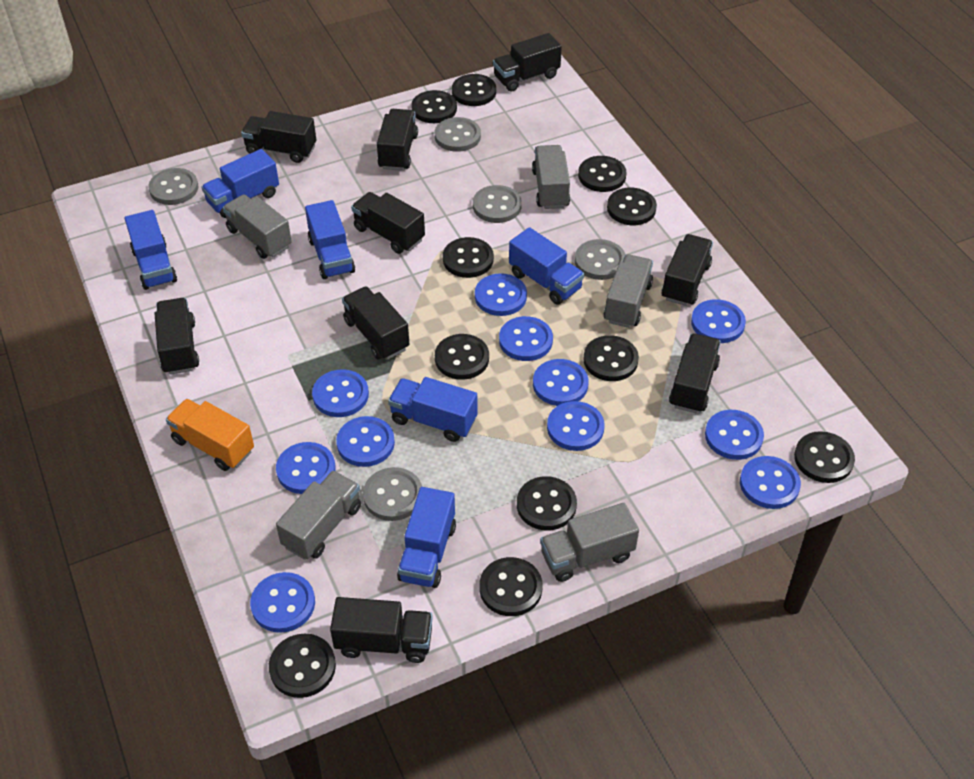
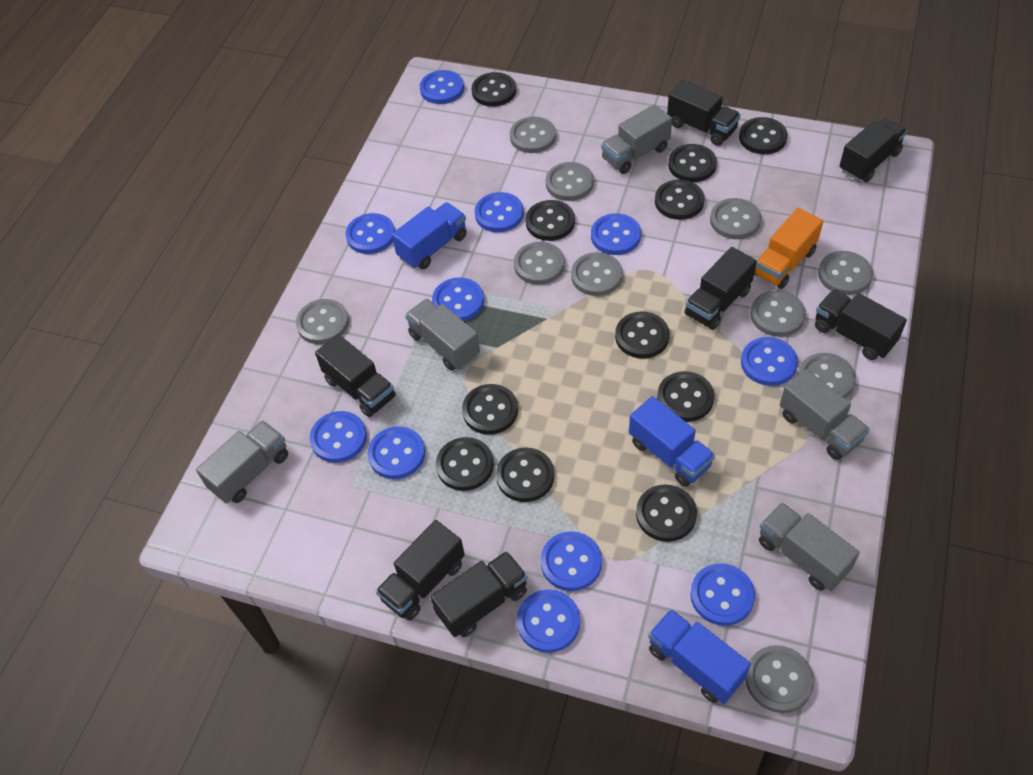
black truck: [155,298,199,375] [241,111,316,163] [330,597,433,663] [342,286,409,360] [351,192,425,254] [377,109,418,171] [493,33,562,92] [661,234,713,306] [669,333,721,413] = 9 -> [315,334,396,417] [376,520,465,621] [430,551,528,637] [667,80,741,146] [684,247,757,330] [815,289,907,360] [839,118,907,182] = 7
blue truck: [124,210,177,290] [201,149,279,218] [305,200,355,279] [388,377,478,442] [397,487,456,588] [509,227,584,305] = 6 -> [392,202,467,269] [629,396,715,487] [648,609,751,704] = 3
grey button: [148,168,198,205] [363,467,422,521] [435,117,481,152] [473,185,522,223] [575,239,626,280] = 5 -> [296,299,349,344] [510,117,556,153] [514,242,565,285] [546,162,594,201] [571,252,623,296] [710,198,761,239] [745,645,814,713] [750,290,806,337] [798,353,856,398] [818,251,873,295] = 10

